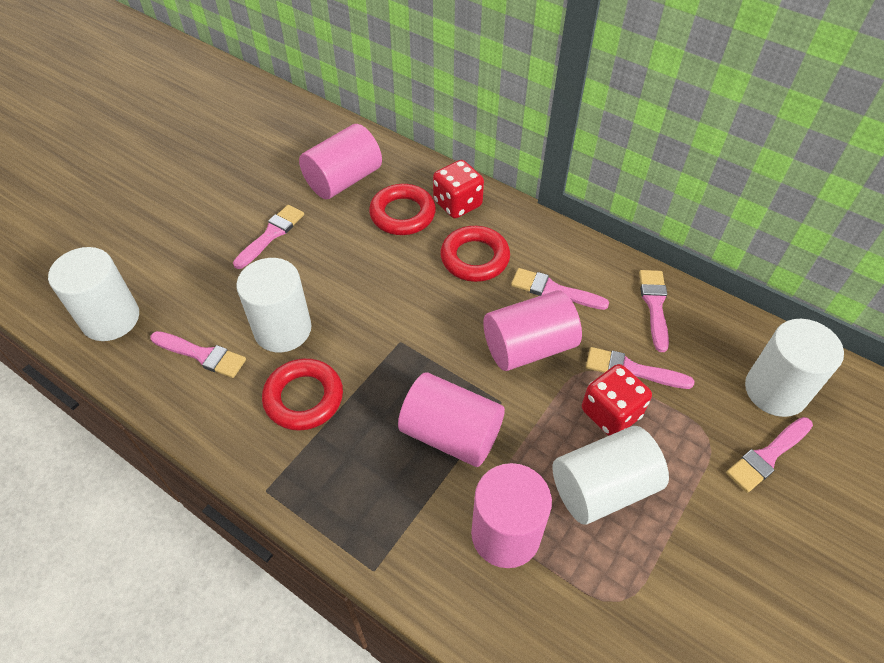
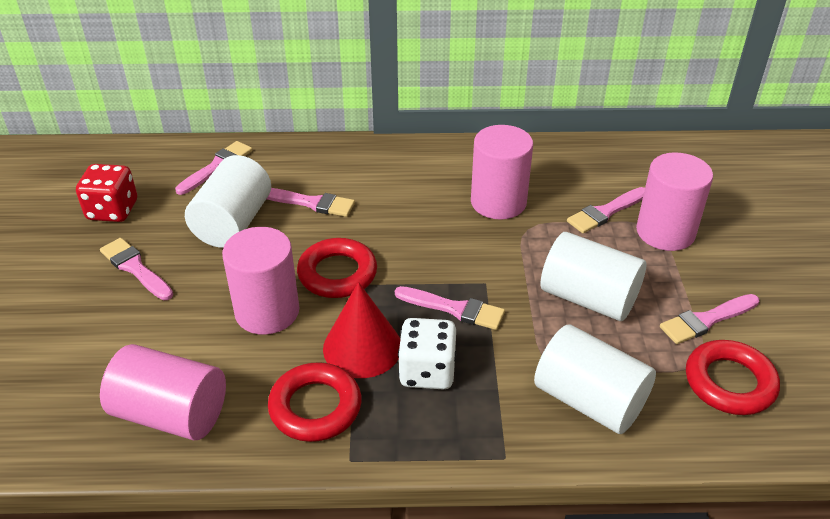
red cone: none = 0 -> [323,282,400,378] = 1
red dice: [433,160,484,218] [582,364,652,436] = 2 -> [76,164,137,222] = 1
white cylinder: [48,247,139,341] [236,258,311,352] [552,426,669,525] [745,319,844,417] = 4 -> [185,155,271,248] [534,325,656,434] [541,232,646,321] = 3
white dice: none = 0 -> [398,318,456,389] = 1

